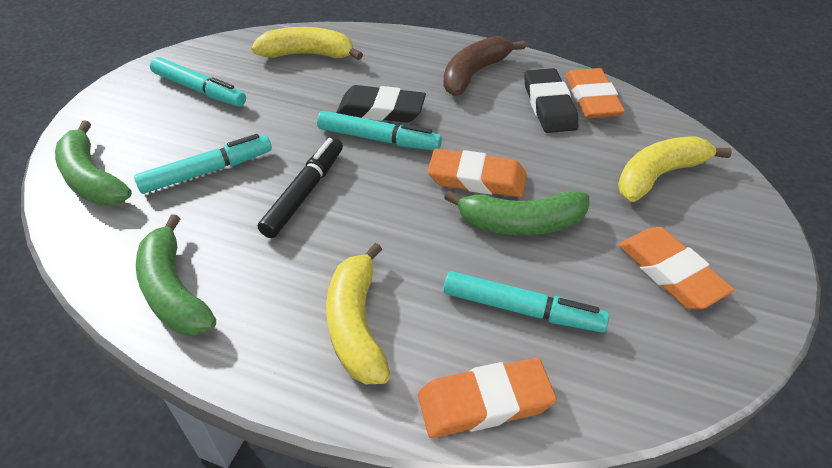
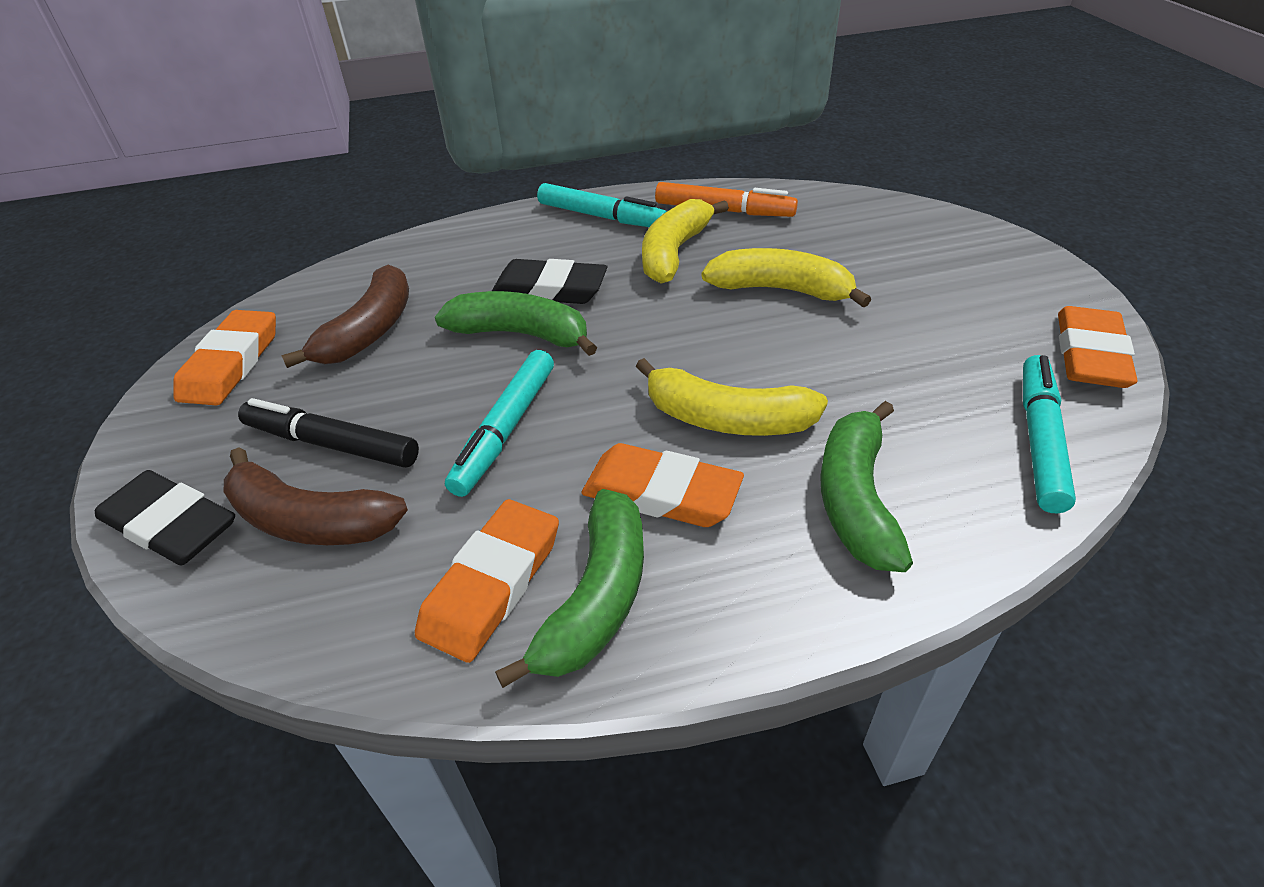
brown banana: [443,36,525,96] = 1 -> [224,447,408,545] [281,264,409,368] = 2
orange marker: none = 0 -> [655,182,798,217] = 1
turquoise marker: [134,134,272,194] [150,57,246,107] [317,111,442,151] [444,271,609,332] = 4 -> [445,350,554,497] [537,183,667,227] [1023,355,1076,513] = 3

